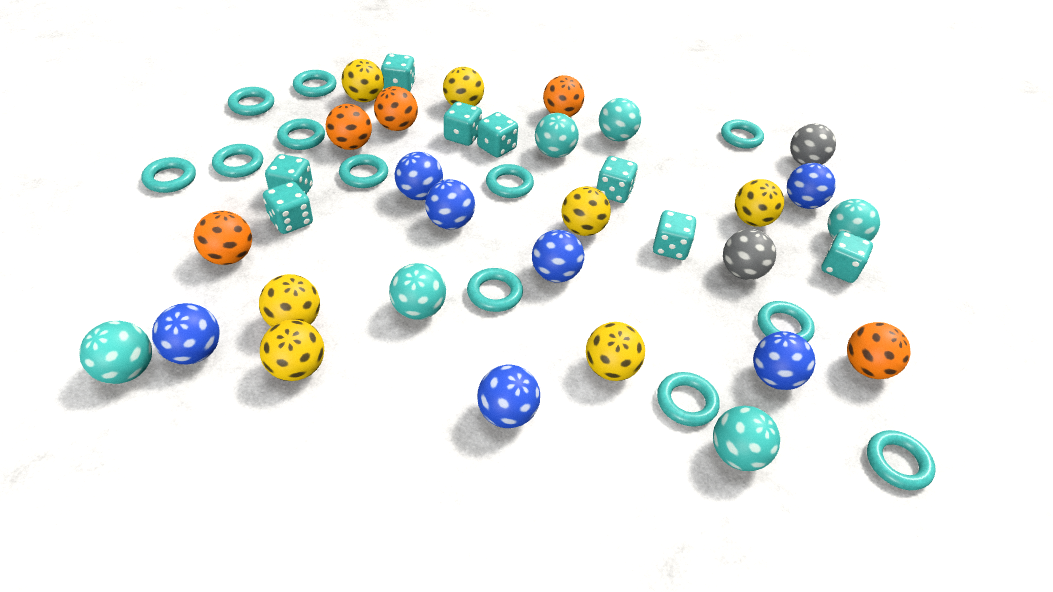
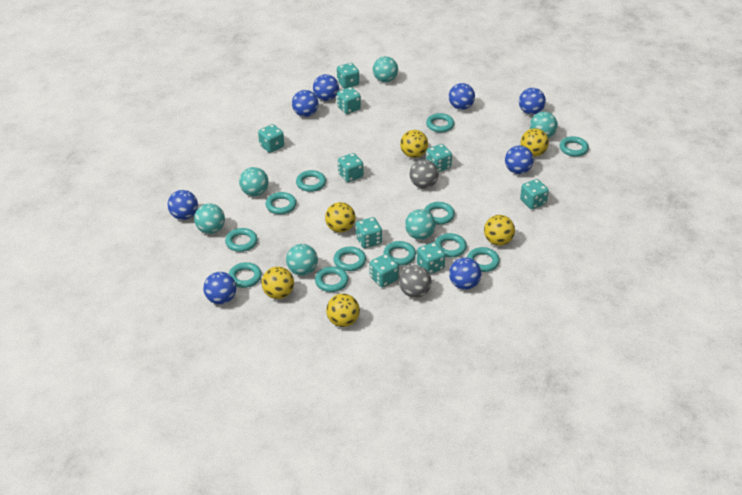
blue ball: [152,303,220,364] [395,152,443,200] [425,179,475,229] [477,365,540,428] [532,230,584,283] [753,331,815,390] [787,163,836,209] = 7 -> [168,190,198,220] [203,272,236,304] [292,90,319,117] [313,74,339,101] [449,83,475,110] [449,257,481,290] [505,146,534,174] [519,88,546,115] = 8
orange ball: [194,211,252,265] [326,104,372,150] [374,86,418,131] [543,75,584,117] [847,322,911,379] = 5 -> none = 0
turquoise dice: [263,181,313,234] [265,154,313,194] [381,54,415,92] [444,102,482,146] [477,112,518,158] [596,156,638,203] [653,210,697,260] [821,231,873,283] = 8 -> [258,124,284,153] [337,63,359,88] [337,87,361,114] [338,153,363,182] [356,217,382,248] [370,254,399,287] [417,242,445,274] [426,144,452,172] [520,179,549,209] = 9
yellow ball: [259,274,320,327] [260,319,324,381] [342,59,384,102] [443,67,484,106] [561,186,611,236] [586,322,645,381] [735,179,784,227] = 7 -> [261,267,294,299] [325,202,355,233] [326,294,360,327] [400,130,428,158] [484,215,515,246] [521,128,549,156] = 6

